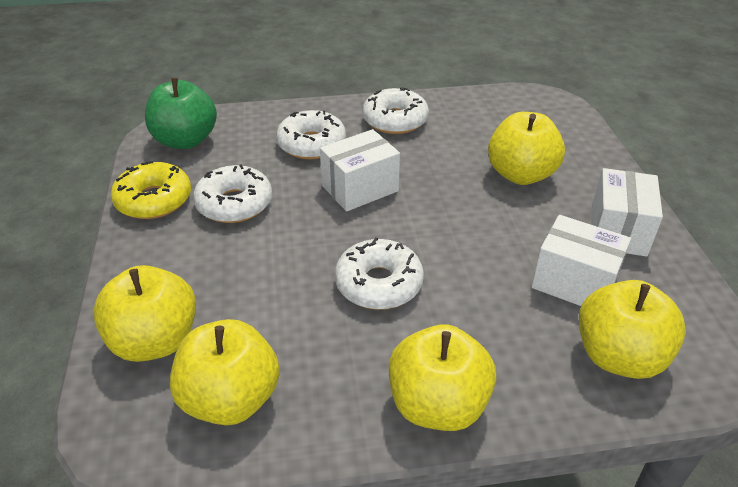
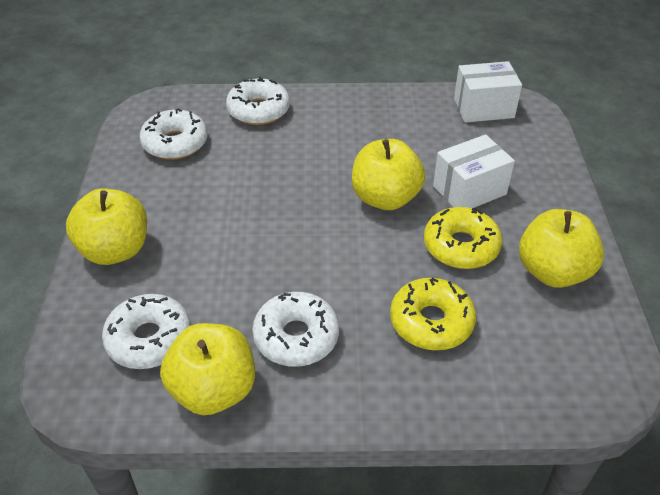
green apple: [145,78,217,149] = 1 -> none = 0
white box: [320,129,400,212] [531,215,631,306] [592,168,663,257] = 3 -> [433,134,515,208] [454,61,522,123] = 2
yellow apple: [93,265,196,362] [170,319,280,425] [389,324,496,431] [488,112,565,185] [579,280,686,379] = 5 -> [66,188,147,265] [160,323,255,415] [352,139,425,210] [519,209,604,288] = 4
yellow donut: [111,161,191,219] = 1 -> [390,278,476,350] [424,207,502,269] = 2

